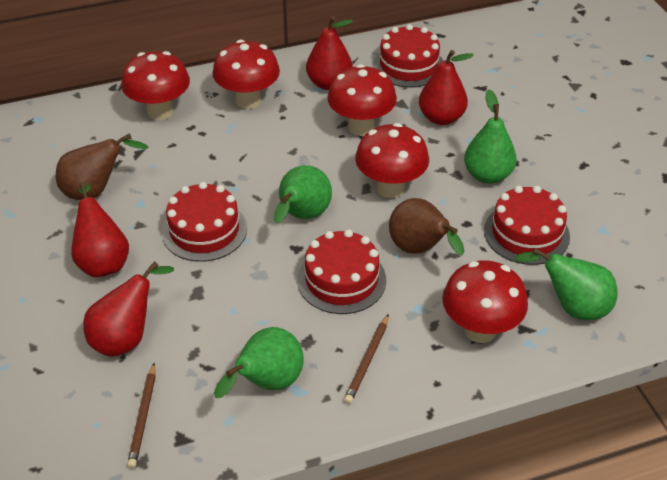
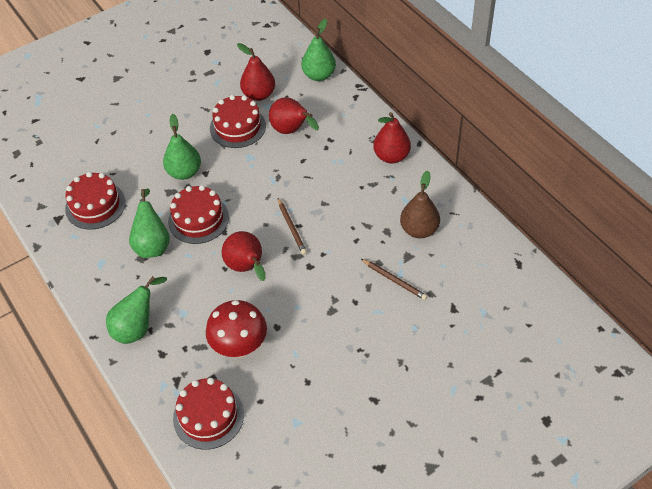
brown pear: [56,134,148,200] [389,198,465,255] = 2 -> [400,171,440,238] = 1
red mushroom: [121,51,190,120] [212,39,280,109] [327,64,397,136] [355,123,429,198] [442,260,528,343] = 5 -> [206,300,267,357] = 1

